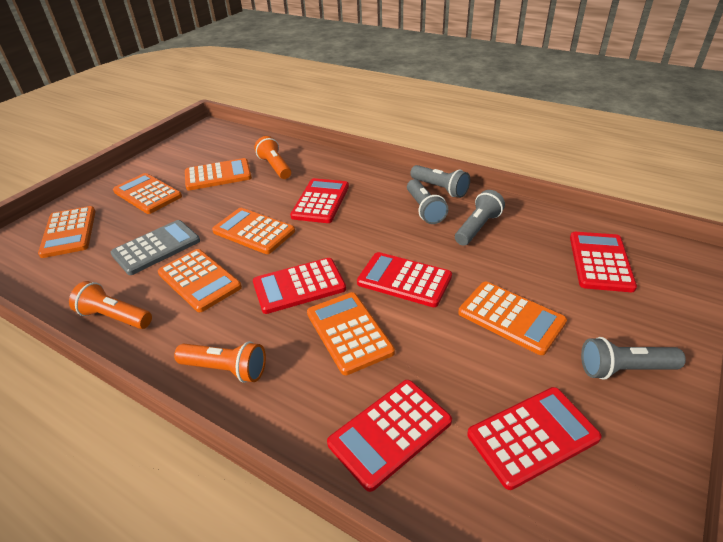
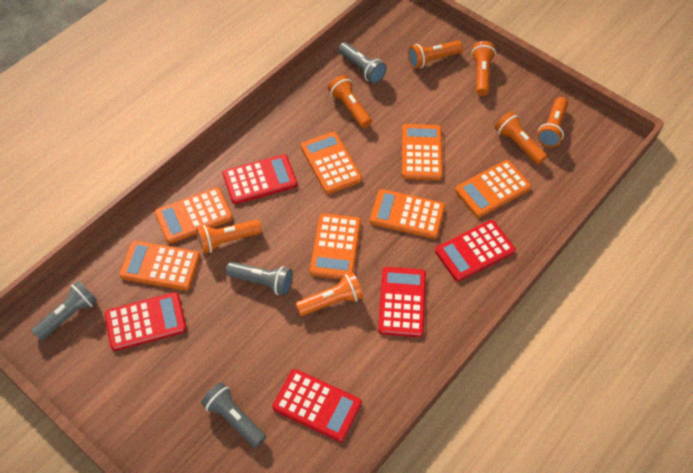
grey calculator: [111,220,200,275] = 1 -> none = 0
orange flashlight: [69,281,152,329] [174,341,266,383] [254,136,291,179] = 3 -> [196,219,262,254] [295,273,363,316] [328,75,372,128] [408,41,463,69] [471,41,496,96] [495,112,547,165] [537,97,568,147] = 7
red calculator: [253,258,346,314] [290,178,349,223] [327,380,452,492] [357,252,452,307] [467,387,602,490] [570,232,637,292] = 6 -> [105,292,187,351] [223,154,297,204] [272,369,362,442] [378,267,426,337] [435,220,515,282] = 5

